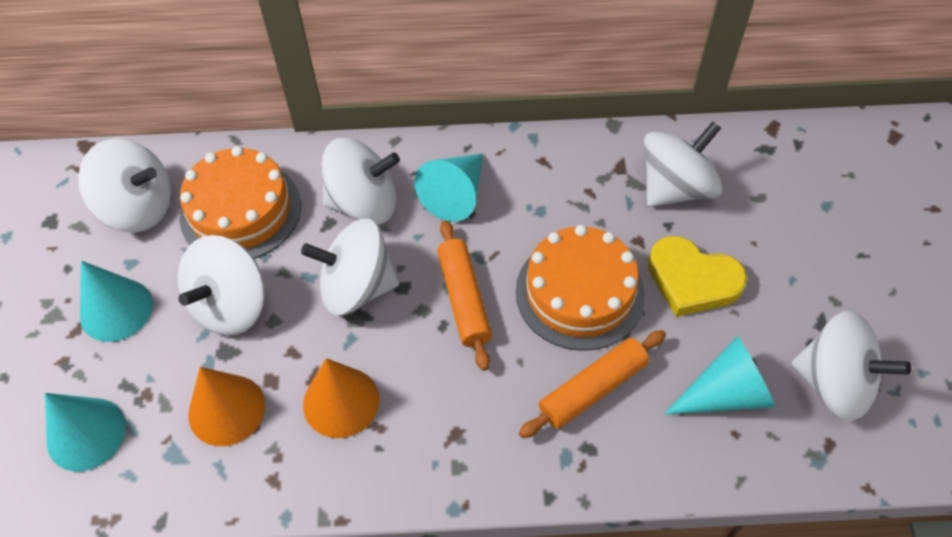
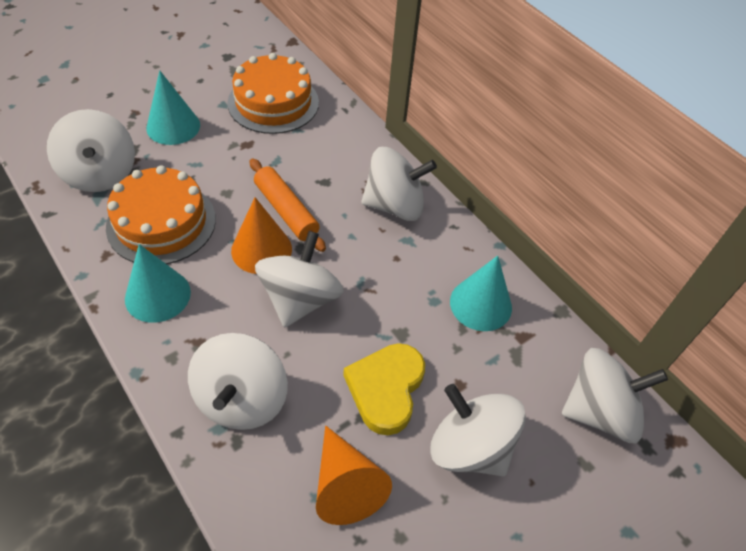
orange rolling pin: [437,220,492,371] [519,330,666,438] = 2 -> [250,158,326,252] = 1
turquoise cone: [45,393,126,471] [80,261,153,342] [414,153,483,222] [664,336,775,415] = 4 -> [125,244,191,323] [146,70,200,145] [450,256,512,331] = 3

